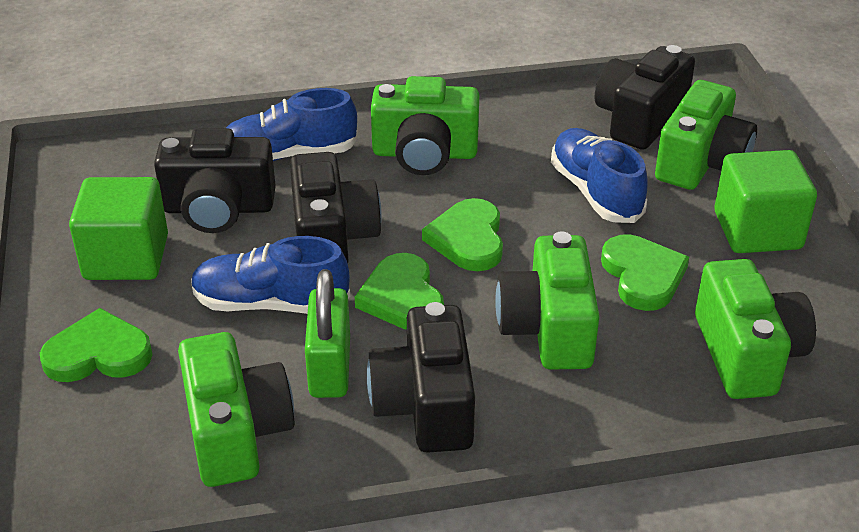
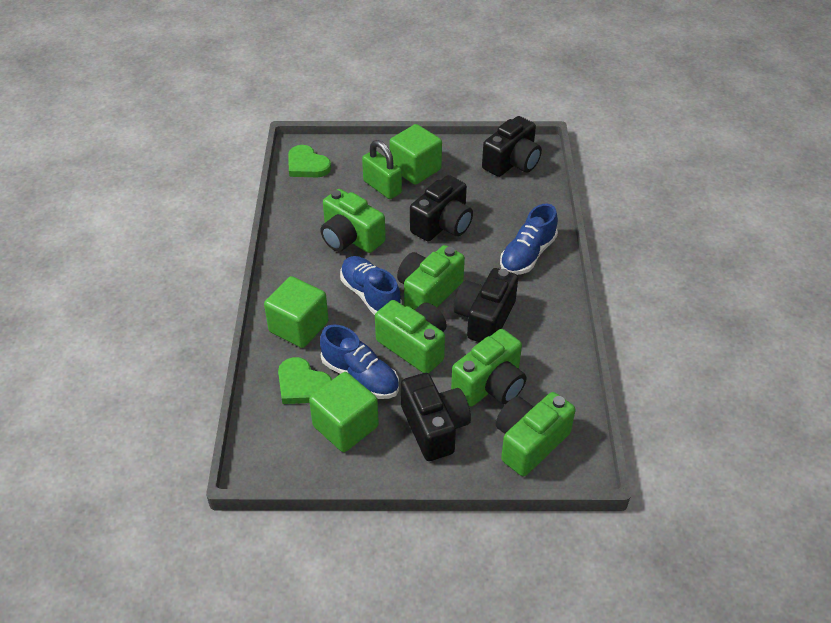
green cube: [69,177,168,280] [714,150,817,253] = 2 -> [264,276,329,348] [309,372,379,452] [389,124,442,185] = 3
green heart: [40,308,153,382] [355,253,444,330] [422,198,503,271] [601,234,689,311] = 4 -> [278,357,332,404] [288,145,331,177] = 2

